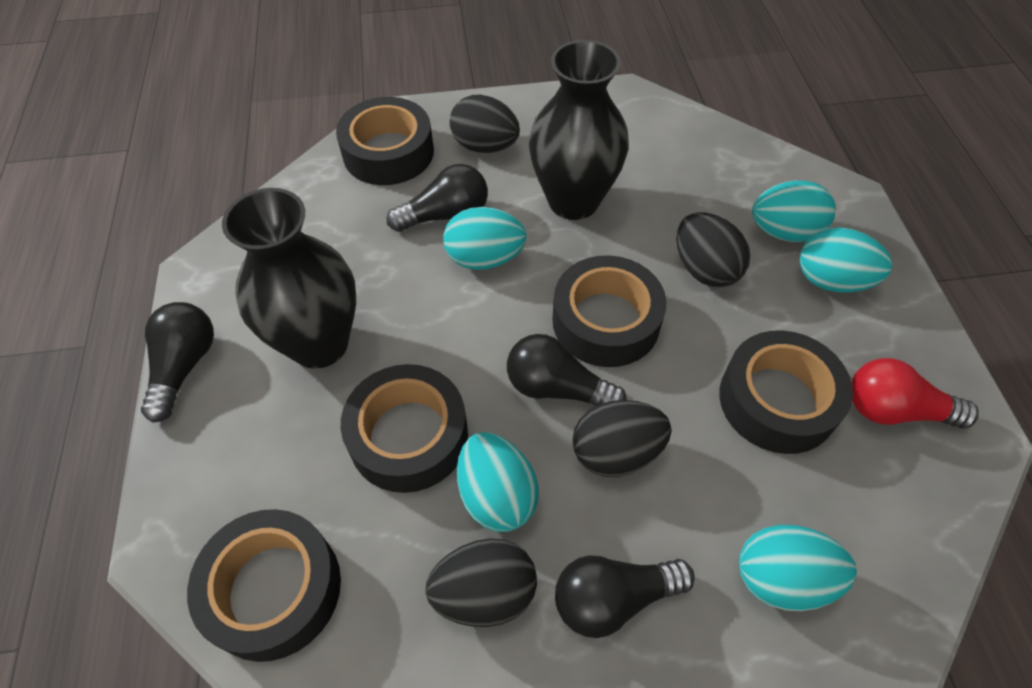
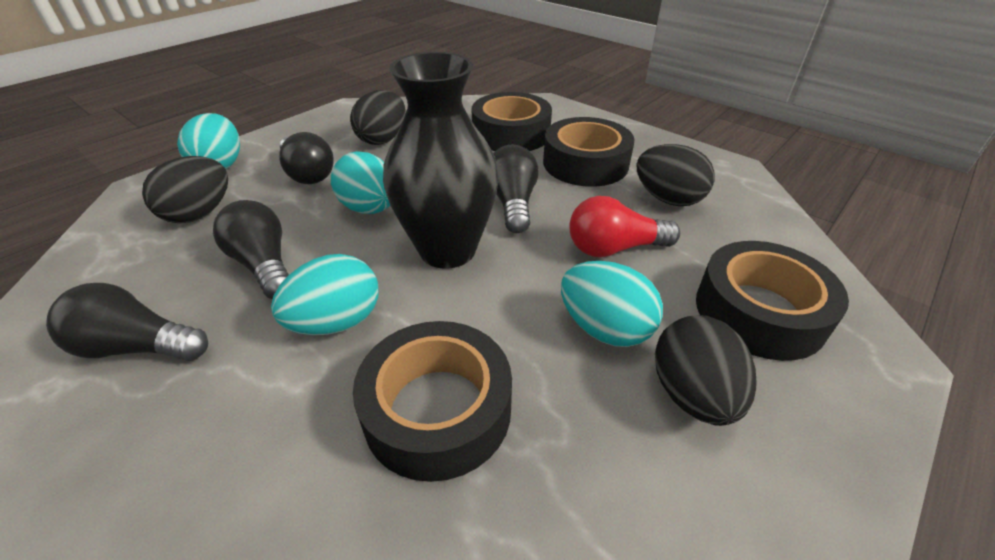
black tape: [187,509,341,662] [336,97,434,185] [341,364,468,493] [552,255,666,367] [719,330,853,454] = 5 -> [353,321,512,482] [472,92,552,151] [543,117,634,187] [696,241,849,361] = 4
black vase: [222,188,356,369] [529,40,629,220] = 2 -> [383,52,499,269] = 1
turquoise egg: [443,207,527,270] [457,433,539,532] [739,525,857,611] [752,180,836,242] [800,227,892,293] = 5 -> [177,113,240,169] [271,254,378,335] [331,151,390,214] [561,261,663,347] = 4

